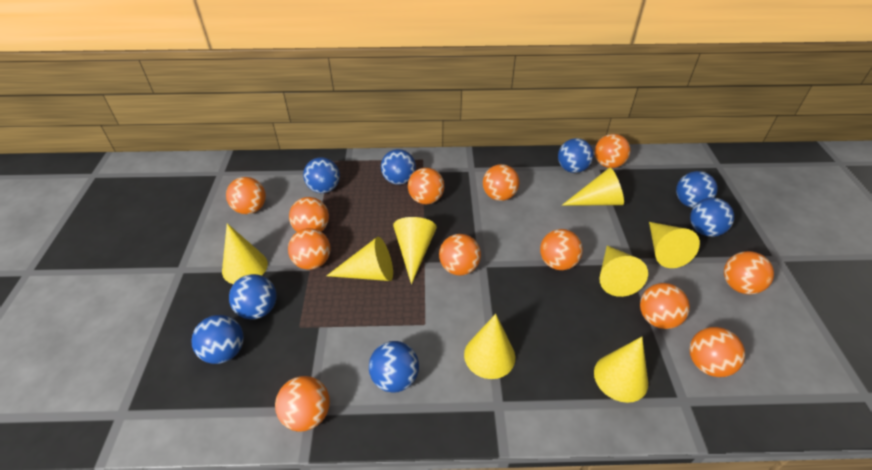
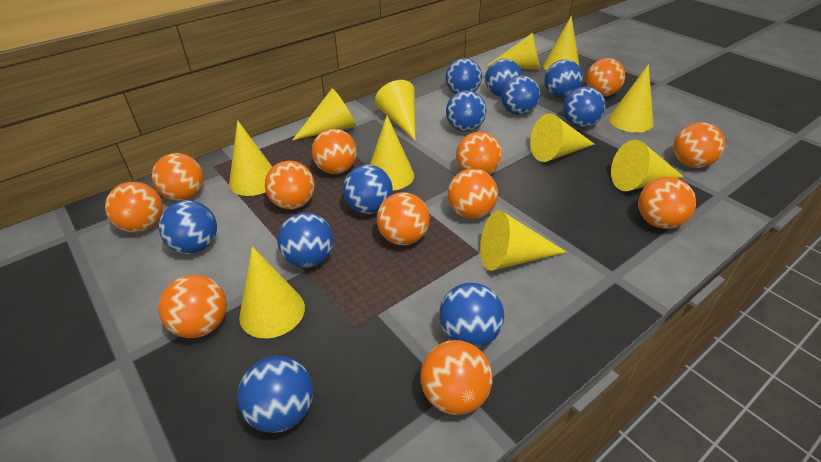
blue ball: [191,315,244,364] [229,274,276,319] [303,157,340,193] [369,341,419,393] [381,149,416,185] [558,138,594,173] [676,171,718,208] [690,198,734,237] = 8 -> [159,200,217,254] [237,356,313,433] [277,212,334,268] [343,165,393,214] [439,283,504,348] [446,58,482,94] [446,90,486,132] [485,59,522,97] [501,75,540,115] [544,60,583,98] [563,86,606,128] = 11
yellow cone: [222,223,268,284] [327,237,393,281] [393,217,437,284] [464,314,515,379] [562,167,624,205] [594,337,648,403] [599,246,648,297] [649,222,700,268] = 8 -> [229,120,272,196] [239,246,305,338] [293,88,356,140] [370,116,414,190] [375,80,415,140] [480,210,567,271] [486,33,540,70] [530,114,595,162] [543,16,580,71] [609,64,654,133] [611,140,684,191] = 11

